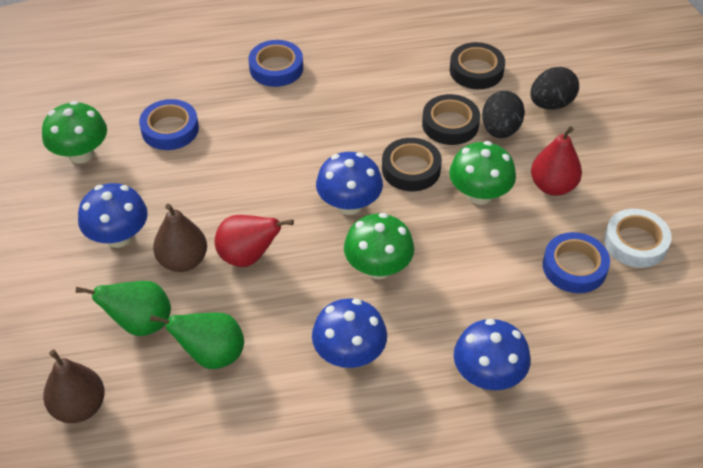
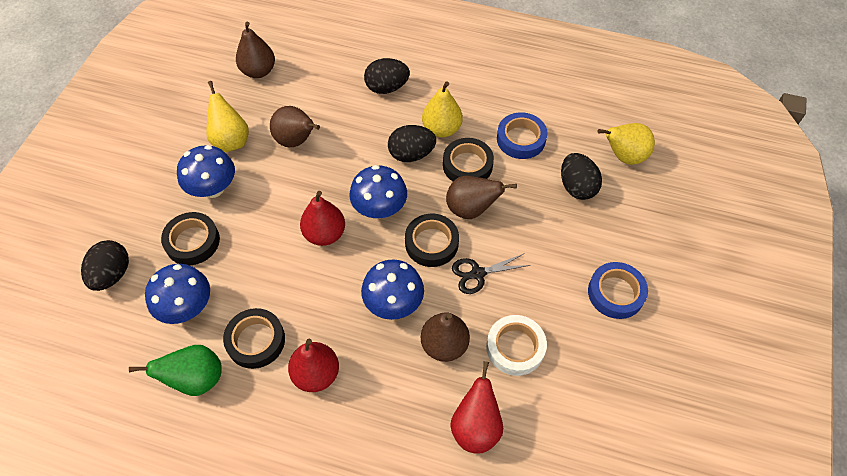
black egg: [482,91,525,138] [530,67,579,110] = 2 -> [81,240,129,291] [364,58,410,94] [388,125,436,162] [561,153,602,200] = 4
black scissors: none = 0 -> [452,253,530,294] = 1
black tape: [382,138,442,191] [422,94,480,145] [450,42,505,89] = 3 -> [161,212,220,265] [223,308,285,369] [405,214,459,267] [443,138,494,181] = 4
blue tape: [139,99,199,150] [249,40,303,87] [543,232,610,293] = 3 -> [497,112,548,159] [588,262,648,319] = 2
brown pear: [43,350,105,423] [153,204,207,272] = 2 -> [236,22,275,78] [270,106,320,147] [421,312,470,362] [446,176,517,219] = 4
green mushroom: [42,101,107,163] [344,213,414,279] [449,141,516,205] = 3 -> none = 0
green pear: [76,281,171,336] [150,312,244,369] = 2 -> [129,345,222,396] = 1
red pear: [215,215,294,267] [531,126,582,196] = 2 -> [288,339,339,392] [300,191,345,246] [450,361,503,454] = 3
yellow pear: none = 0 -> [206,81,249,152] [422,81,463,137] [598,123,655,165] = 3

